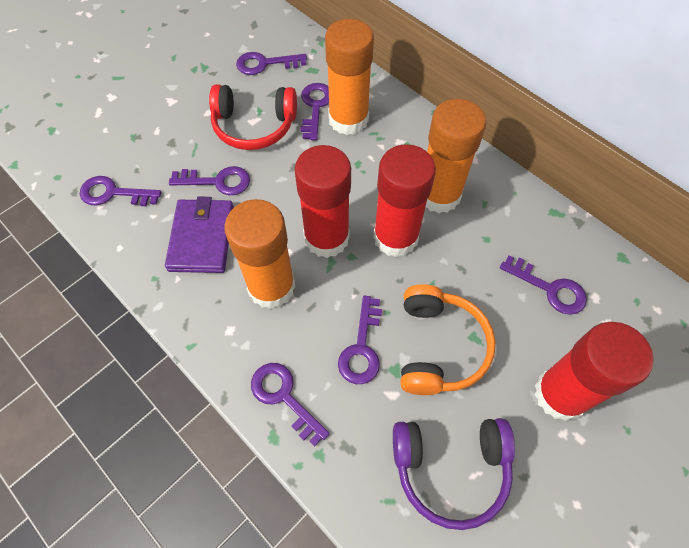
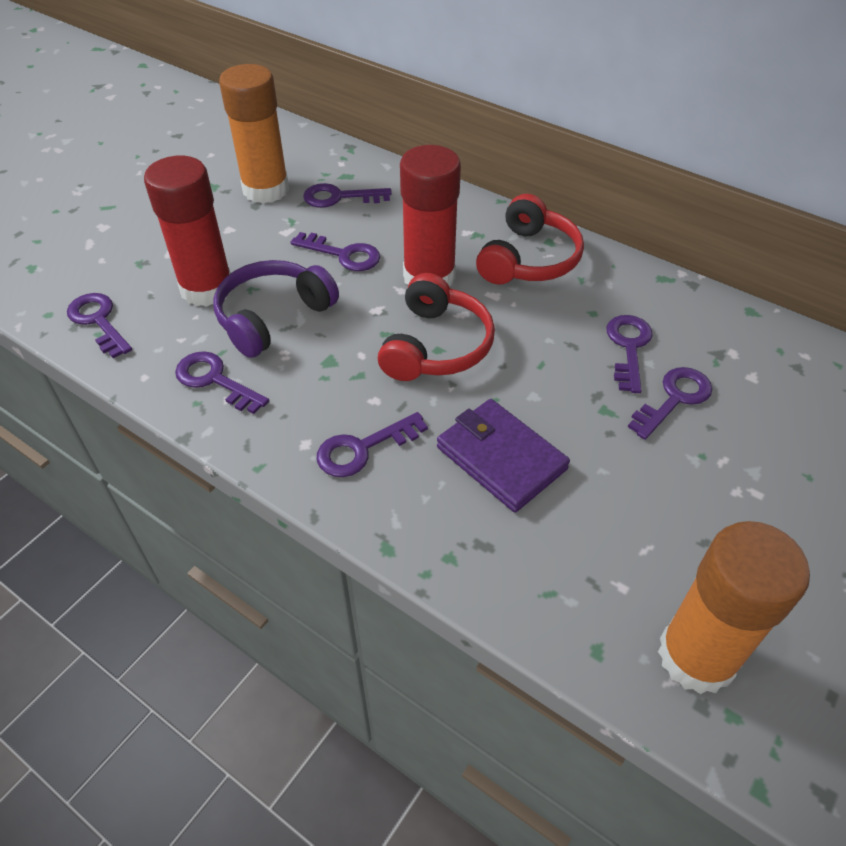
orange glue stick: [224,199,296,309] [325,19,374,135] [426,99,486,213] = 3 -> [219,64,289,204] [658,521,810,694] = 2
orange headphones: [400,284,496,395] = 1 -> none = 0
red glue stick: [294,145,351,258] [373,144,436,257] [535,322,654,421] = 3 -> [144,156,232,307] [400,145,461,287] = 2
red headphones: [209,84,297,150] = 1 -> [378,273,495,381] [476,194,584,285] = 2

